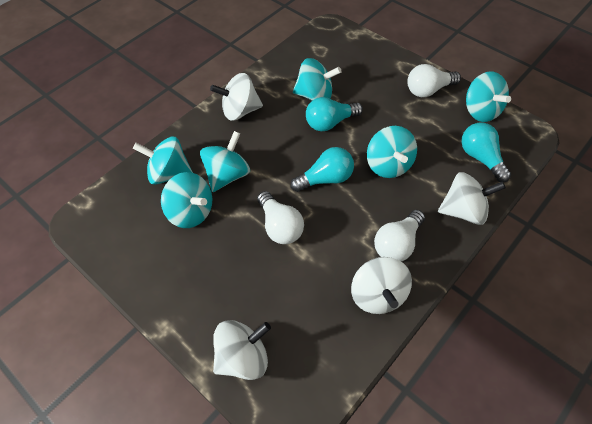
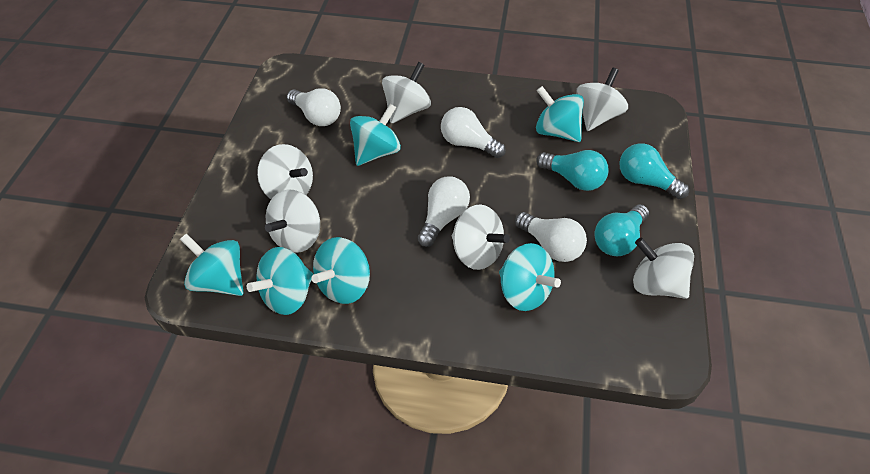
white light bulb: [257,191,304,244] [374,210,425,261] [407,64,461,97] = 3 -> [287,88,341,126] [417,176,470,247] [441,107,506,158] [515,212,587,262] = 4
white spinning top: [210,73,263,121] [213,320,271,380] [351,257,412,314] [438,172,506,225] = 4 -> [257,144,313,199] [265,189,320,253] [382,62,431,123] [452,204,510,270] [576,68,628,131] [633,238,694,299] = 6

